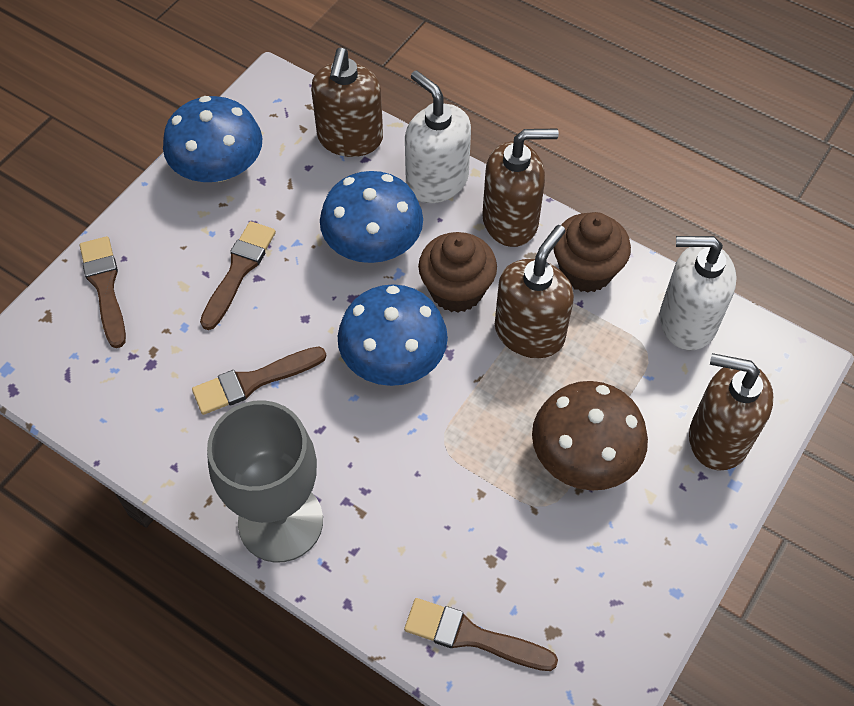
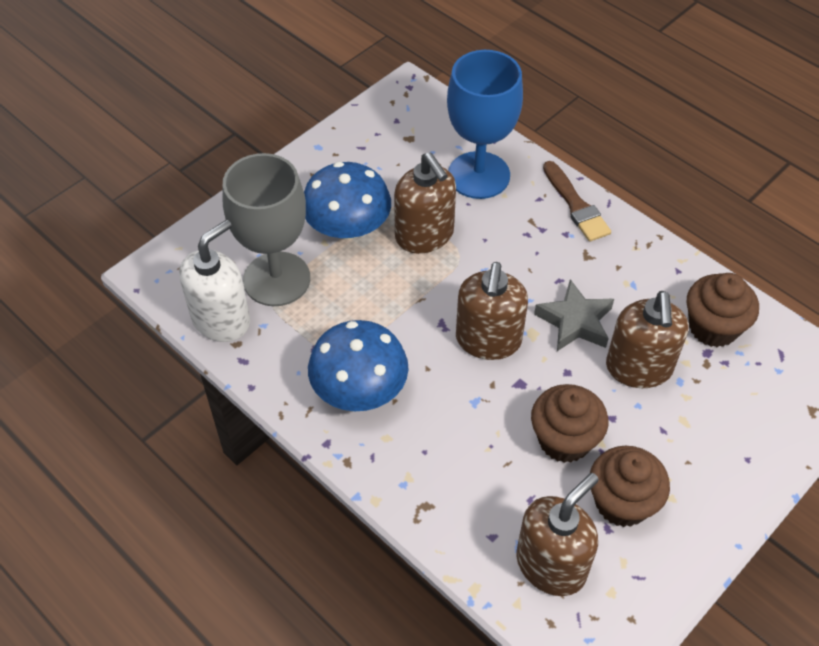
blue goblet: none = 0 -> [447,50,523,199] = 1
blue mushroom: [163,96,262,182] [320,171,423,263] [338,284,448,386] = 3 -> [304,162,391,239] [308,320,409,411] = 2
brown brush: [80,236,126,348] [192,347,326,415] [200,221,276,330] [404,598,558,671] = 4 -> [543,161,611,242] = 1
brown cupcake: [418,232,497,313] [553,212,631,293] = 2 -> [531,384,608,463] [590,446,670,527] [687,273,759,347] = 3
brown mushroom: [532,381,648,491] = 1 -> none = 0
grey star: none = 0 -> [534,279,614,351] = 1
white soap dispenser: [405,70,471,203] [660,236,737,350] = 2 -> [179,220,250,342] = 1

